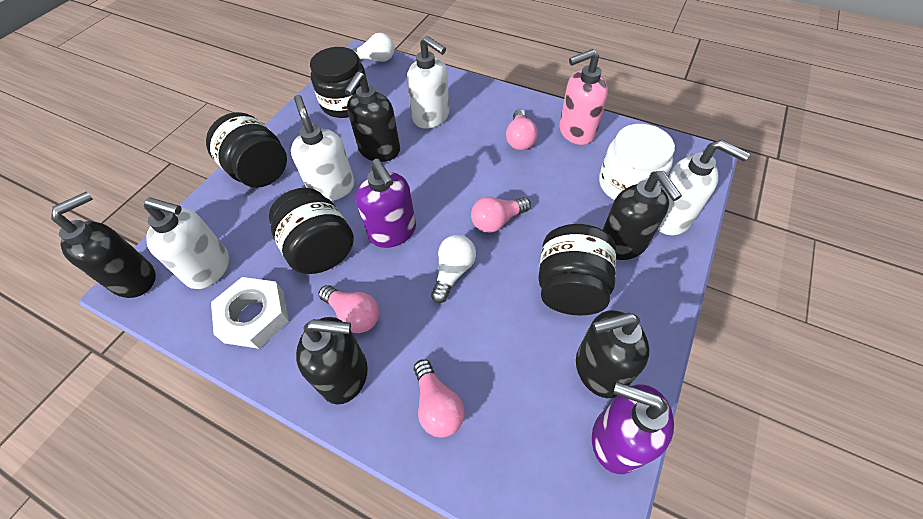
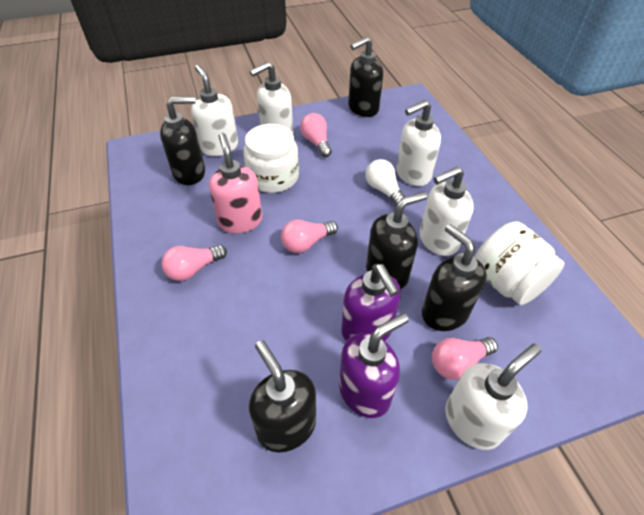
black jar: [206,112,287,188] [269,188,354,274] [310,47,368,118] [538,224,616,316] = 4 -> none = 0
white jar: [599,124,675,200] = 1 -> [243,124,299,193] [475,221,564,305] = 2
white light bulb: [351,33,395,62] [431,235,476,303] = 2 -> [365,159,405,205] = 1
white nut: [211,277,289,349] = 1 -> none = 0
white soap dispenser: [144,197,229,289] [291,95,354,201] [407,36,449,129] [657,140,750,235] = 4 -> [191,65,238,156] [250,62,293,133] [396,100,441,186] [420,166,474,256] [445,344,541,450] = 5

